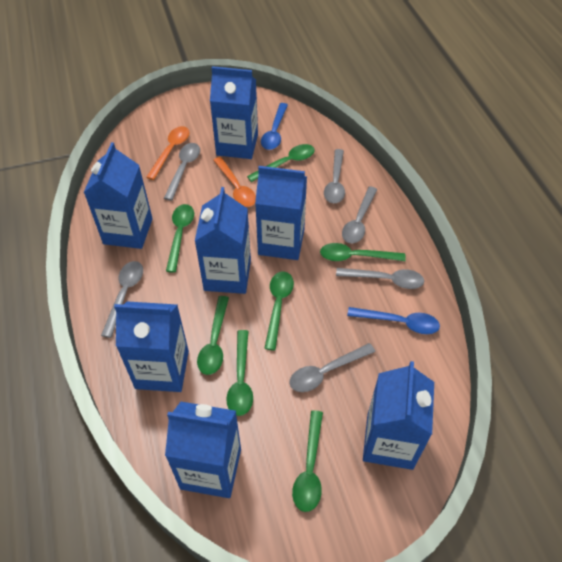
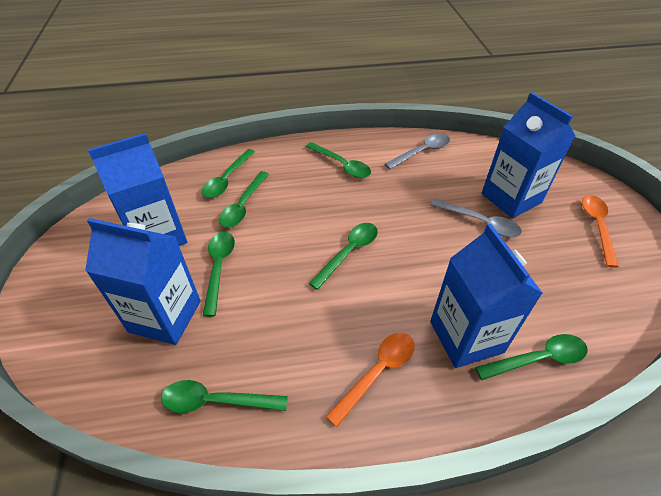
blue carton: [83,142,153,249] [114,301,189,392] [165,402,241,498] [195,187,251,294] [210,66,258,159] [255,166,307,260] [363,361,434,470] = 7 -> [85,218,201,345] [88,133,187,246] [430,223,543,368] [481,92,575,218] = 4
blue spoon: [261,103,288,150] [347,307,440,334] = 2 -> none = 0
grey spoon: [101,261,143,338] [164,143,200,201] [289,343,375,392] [324,149,345,203] [336,268,424,289] [342,186,378,243] = 6 -> [385,134,450,169] [431,199,522,237] = 2

